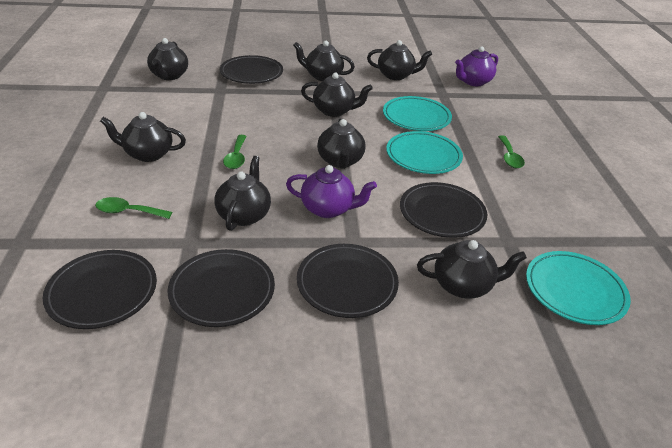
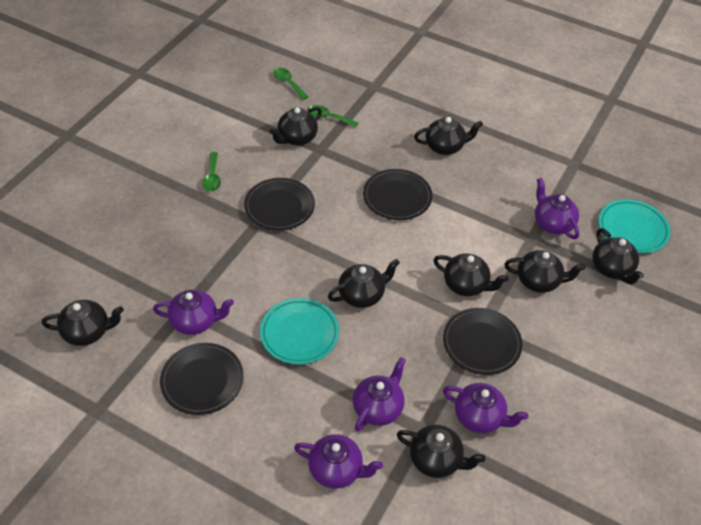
black plate: [43,250,157,329] [167,249,275,327] [220,55,283,84] [297,244,399,318] [400,182,487,238] = 5 -> [160,343,244,415] [244,178,315,230] [363,169,432,220] [443,308,523,375] = 4
purple teapot: [286,165,377,218] [455,46,498,86] = 2 -> [153,289,234,335] [294,434,383,489] [353,357,406,432] [443,383,528,433] [535,177,579,239] = 5
turquoise plate: [383,96,452,131] [386,131,463,174] [526,251,631,325] = 3 -> [260,298,339,365] [598,199,671,253] = 2

